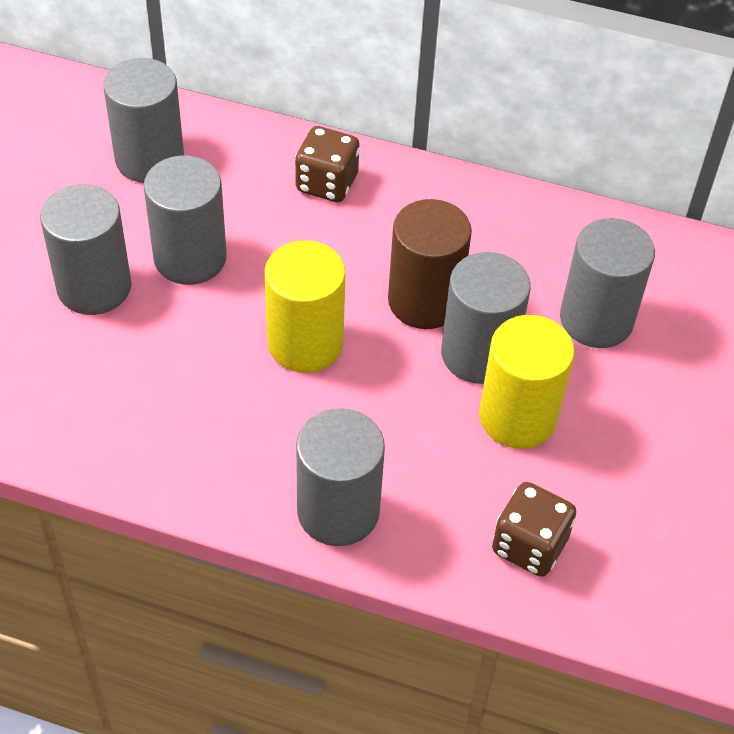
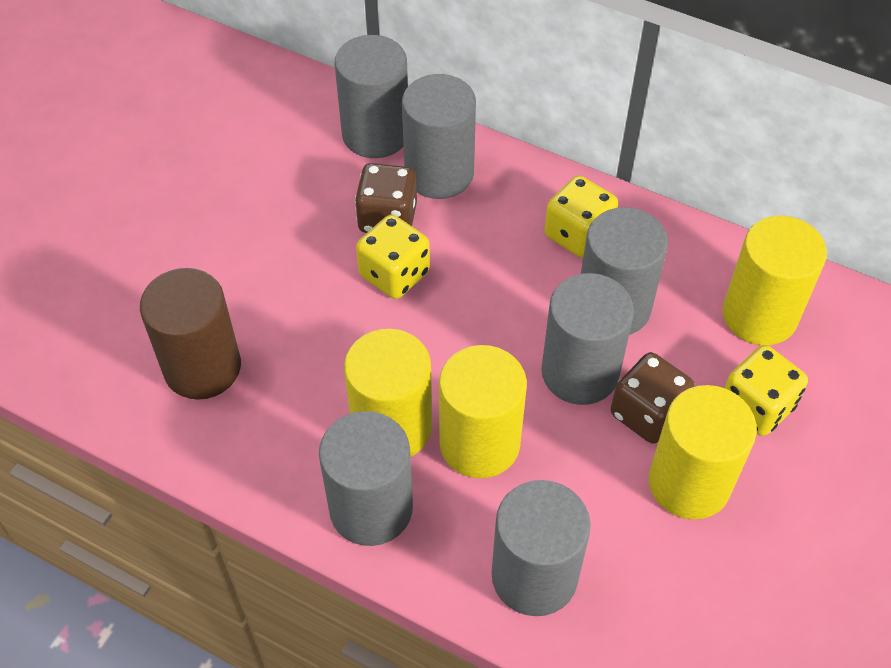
yellow cylinder: [265,241,346,373] [479,315,575,449] = 2 -> [344,329,432,457] [439,345,527,478] [649,385,757,520] [722,216,827,345] = 4
yellow dice: none = 0 -> [356,215,430,299] [545,175,618,258] [724,345,808,436] = 3

